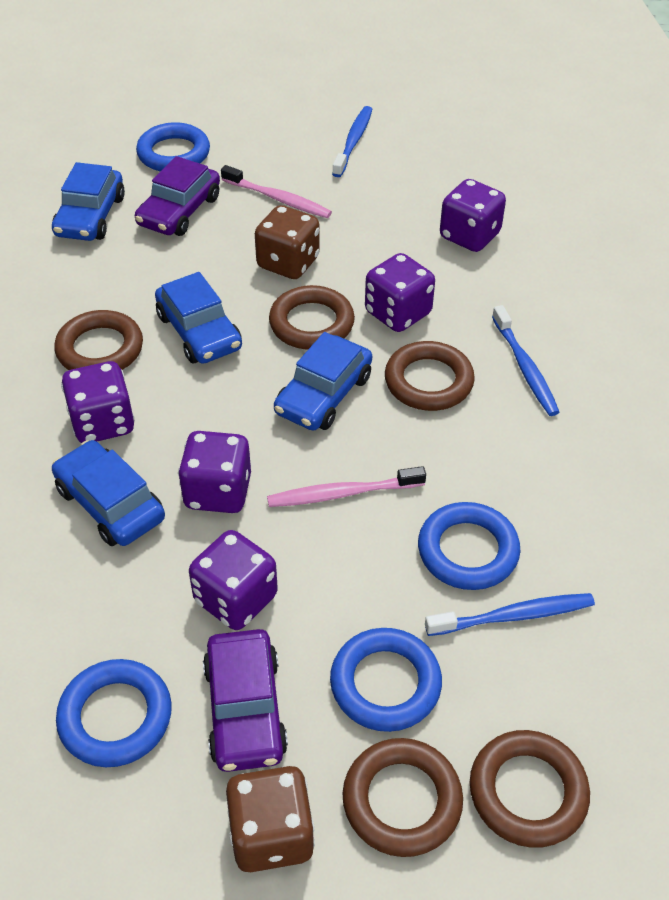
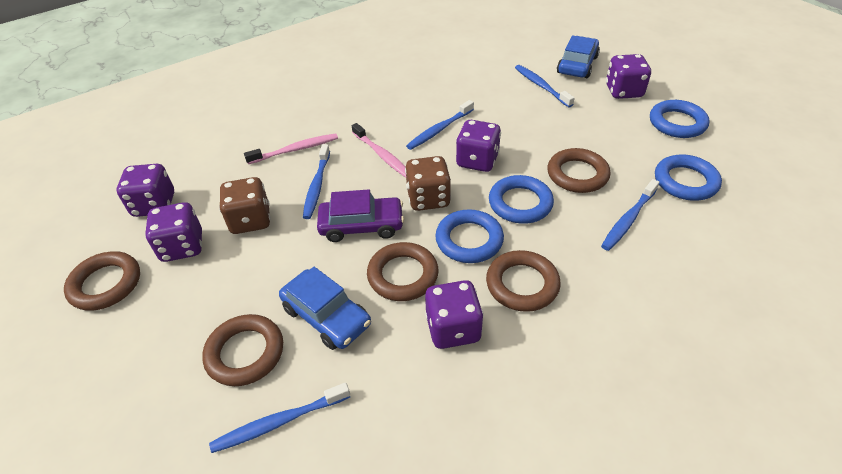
blue car: [52,162,125,241] [52,440,165,546] [155,272,242,364] [274,332,372,431] = 4 -> [279,267,371,350] [557,35,600,78] = 2
blue toothbrush: [332,106,372,177] [425,593,595,636] [492,305,560,416] = 3 -> [209,382,350,453] [303,144,330,219] [406,100,474,150] [515,65,575,107] [601,179,659,251] = 5
purple car: [135,156,220,236] [203,629,288,772] = 2 -> [317,189,404,242] = 1

